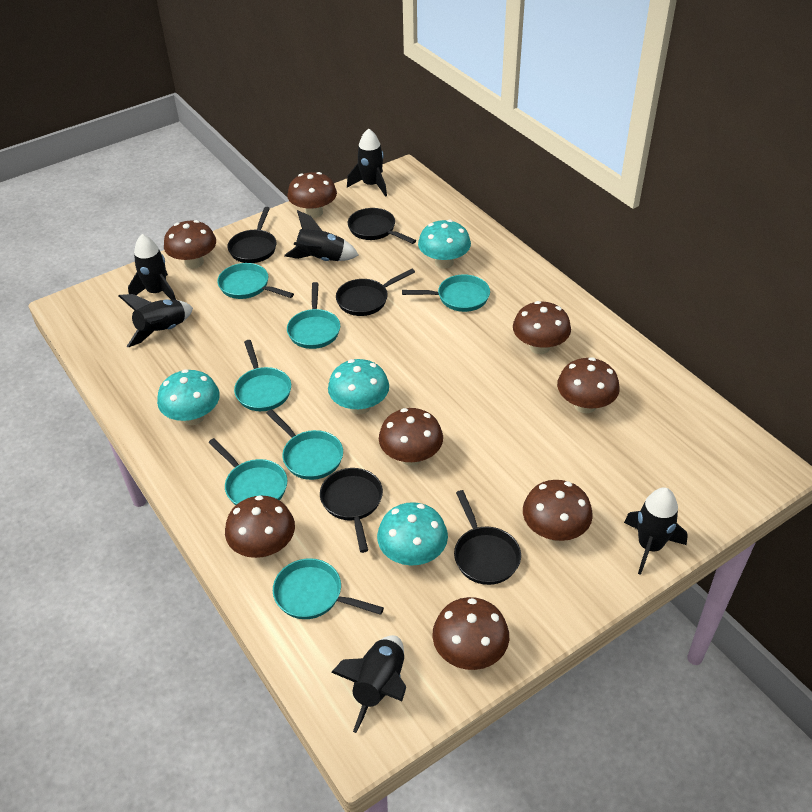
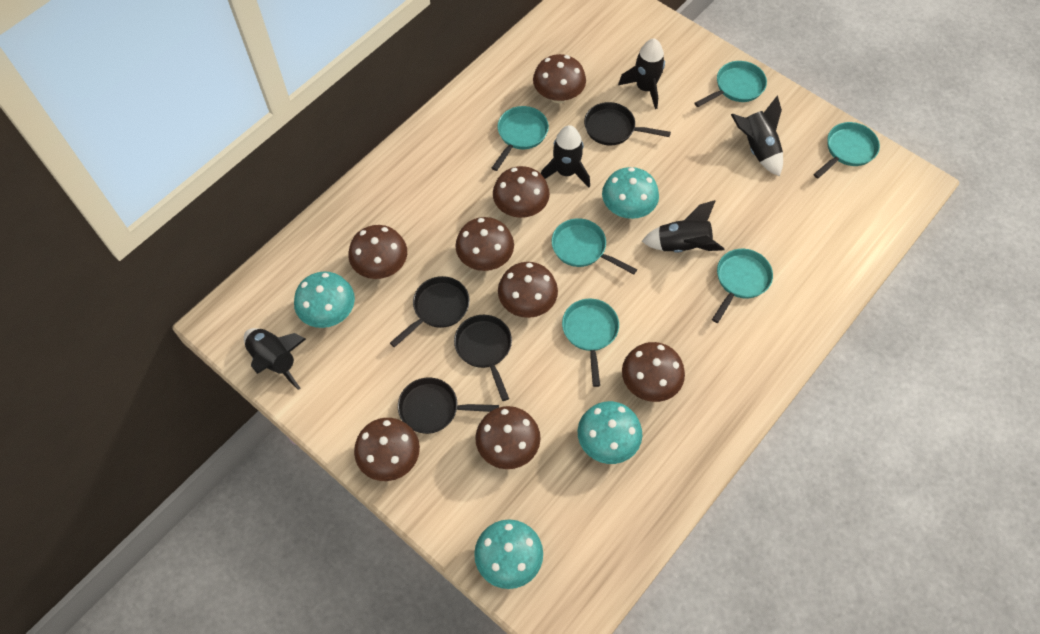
black pan: [227,207,276,263] [320,468,383,553] [336,269,415,316] [348,208,416,244] [454,490,521,585] = 5 -> [390,276,470,347] [398,377,499,434] [454,315,512,401] [584,102,671,145] = 4
black rocket: [119,294,193,347] [128,234,176,300] [284,210,359,261] [331,635,406,733] [347,128,387,197] [624,487,688,575] = 6 -> [244,328,306,390] [541,125,590,187] [618,38,665,109] [642,200,724,253] [731,95,783,176] = 5
turquoise pan: [209,438,287,505] [217,263,294,299] [234,340,291,411] [266,409,343,480] [273,558,384,619] [287,282,340,349] [402,274,490,312] = 7 -> [492,106,549,171] [552,218,637,275] [562,298,619,387] [694,61,767,107] [712,249,773,323] [813,122,880,179] = 6

